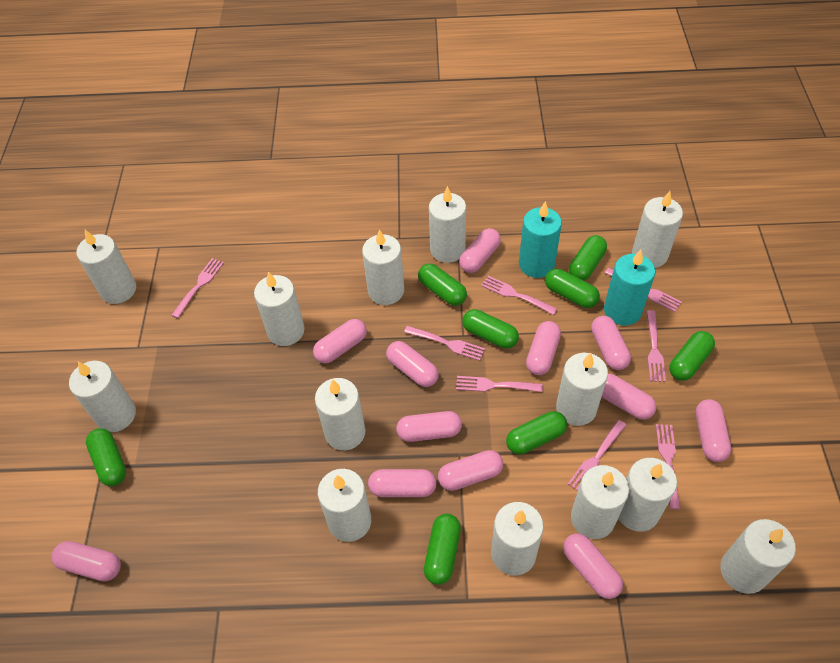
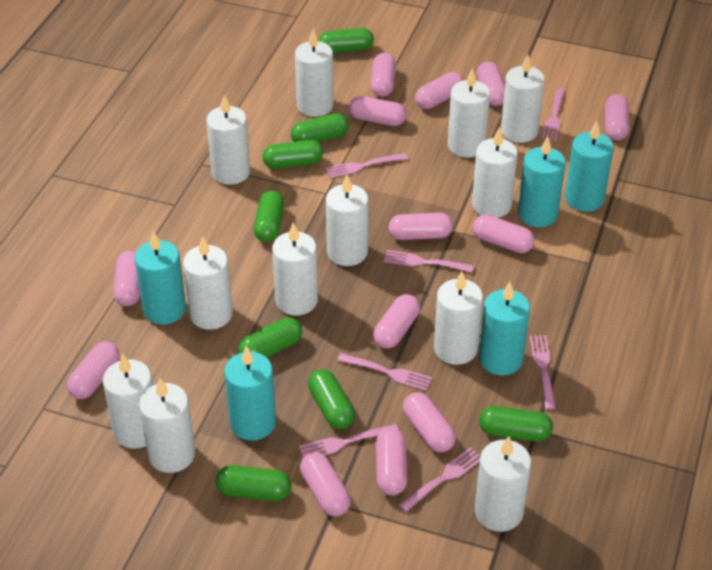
pink capsule: [52,541,121,582] [313,319,367,363] [368,469,437,497] [386,341,439,387] [396,411,462,442] [438,450,503,491] [459,228,501,273] [526,321,561,375] [563,533,623,599] [591,316,631,370] [602,374,656,420] [696,399,731,462] = 12 -> [67,341,119,399] [113,251,140,306] [300,452,351,517] [349,96,406,126] [371,53,396,97] [373,294,420,349] [376,428,407,496] [389,213,453,240] [403,393,456,452] [415,72,464,109] [473,215,535,253] [477,62,505,106] [605,94,630,141] = 13
pink fork: [171,258,224,318] [404,326,485,361] [456,376,543,392] [481,276,557,315] [568,420,626,491] [605,268,681,312] [646,310,666,382] [656,424,680,509] = 8 -> [299,424,398,457] [325,153,408,178] [337,353,432,391] [384,250,474,272] [399,447,480,512] [529,335,556,410] [542,88,565,141] = 7
turquoise candle: [519,201,562,278] [604,250,655,326] = 2 -> [135,231,186,324] [224,346,276,441] [479,282,530,376] [518,136,566,227] [565,121,614,212] = 5
white candle: [69,361,136,432] [77,230,136,304] [254,272,305,346] [315,378,365,450] [318,469,371,542] [362,229,404,305] [429,186,466,263] [491,502,544,576] [556,353,608,426] [571,465,629,539] [618,458,677,531] [632,191,683,268] [720,519,796,594] = 13 -> [103,353,153,449] [139,378,195,473] [183,236,233,330] [206,94,250,185] [272,223,318,316] [295,29,334,117] [326,175,368,266] [434,271,483,365] [448,68,490,157] [472,127,518,218] [475,436,531,532] [501,54,545,143] = 12

